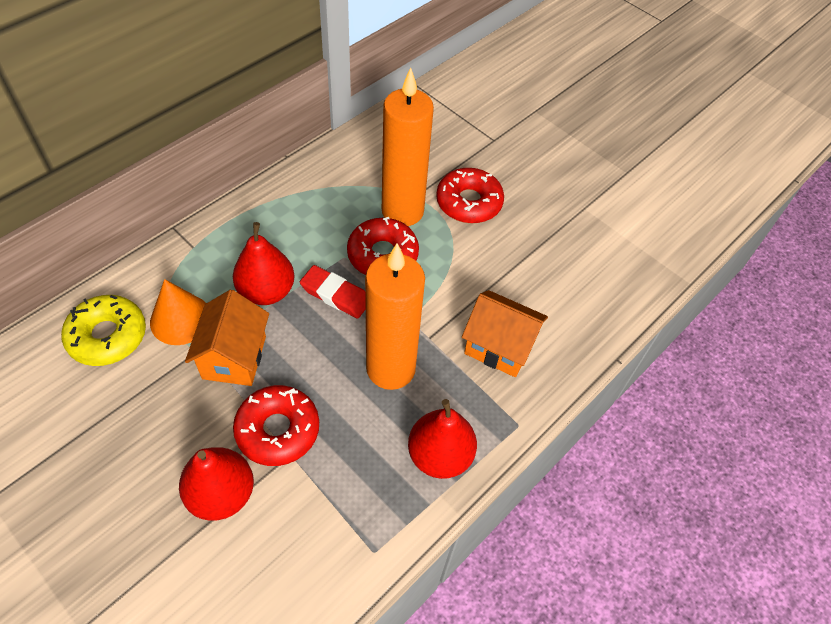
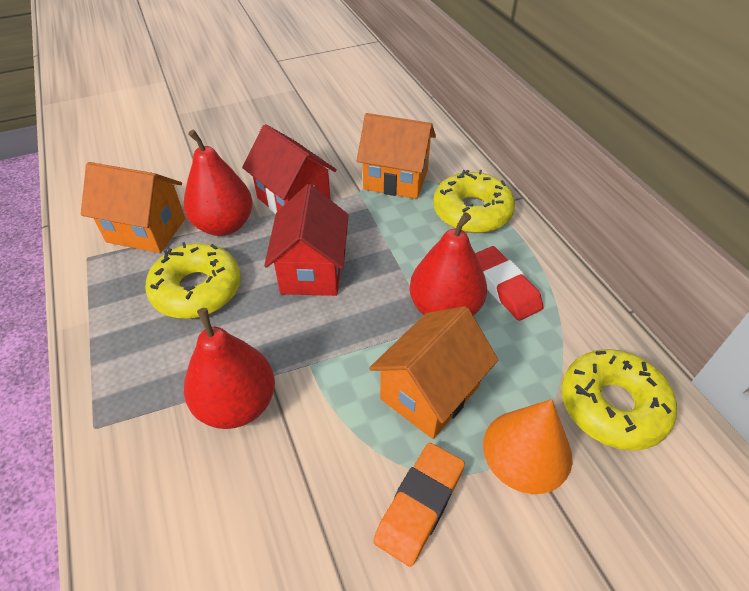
orange candle: [365,243,425,390] [382,68,434,226] = 2 -> none = 0
orange eraser: none = 0 -> [373,443,465,567] = 1
orange house: [185,290,269,386] [462,290,548,377] = 2 -> [81,162,185,253] [357,113,436,199] [369,306,498,439] = 3
red donut: [233,385,319,466] [347,217,419,275] [436,168,504,223] = 3 -> none = 0
red house: none = 0 -> [242,124,337,214] [264,184,349,296] = 2
yellow donut: [61,295,146,366] = 1 -> [145,242,241,319] [433,169,515,233] [561,349,677,451] = 3

